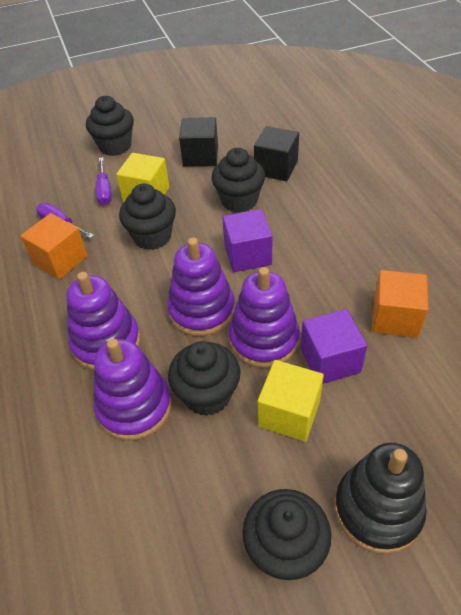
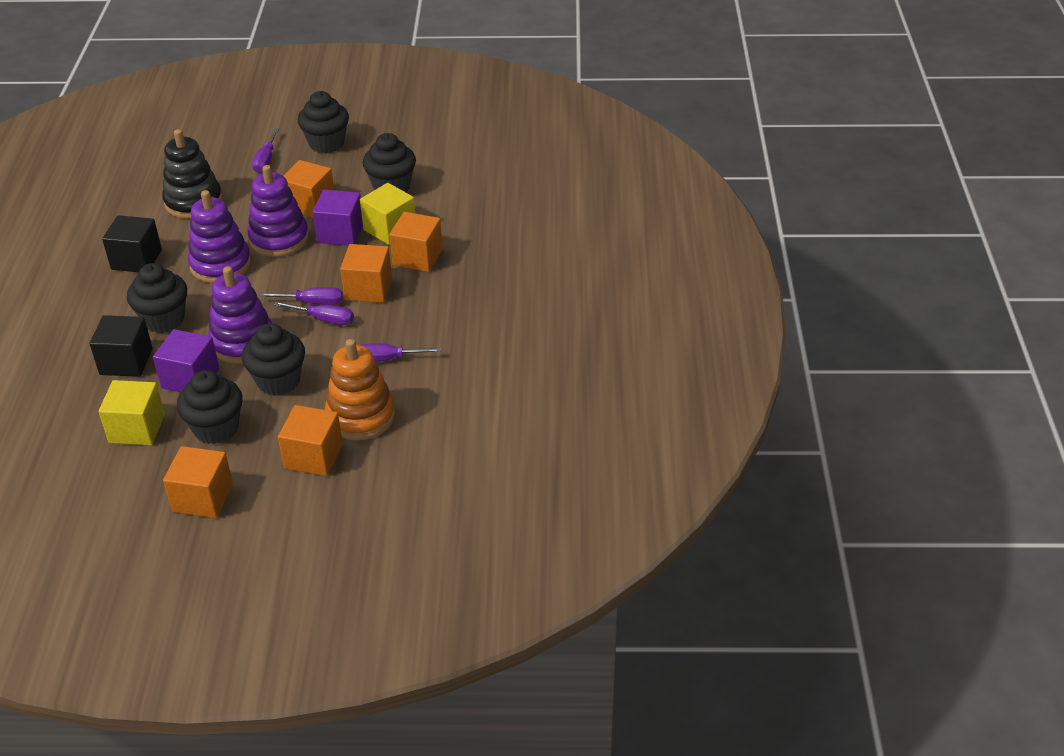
orange cube: [21,213,87,280] [372,270,428,338] = 2 -> [163,446,233,518] [278,405,343,476] [283,160,334,218] [340,244,392,303] [389,212,443,272] = 5
orange stacking toy: none = 0 -> [325,339,395,440] = 1
purple screwdriver: [36,203,94,238] [95,157,112,205] = 2 -> [252,128,279,173] [259,287,343,305] [273,301,354,325] [361,343,442,362] = 4
purple stacking toy: [67,272,140,370] [93,339,172,441] [167,237,235,336] [229,267,300,368] = 4 -> [188,190,251,283] [208,266,272,364] [247,165,309,257] = 3

